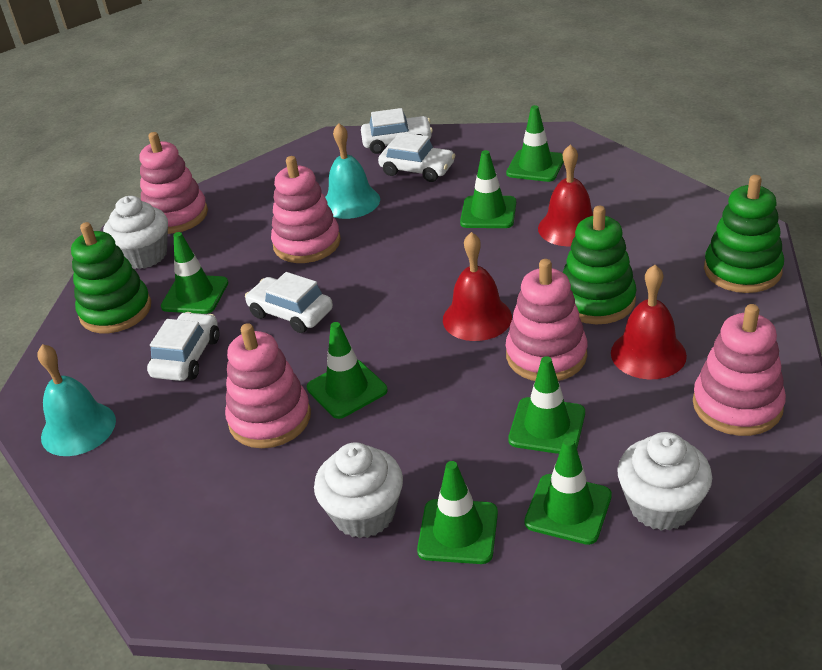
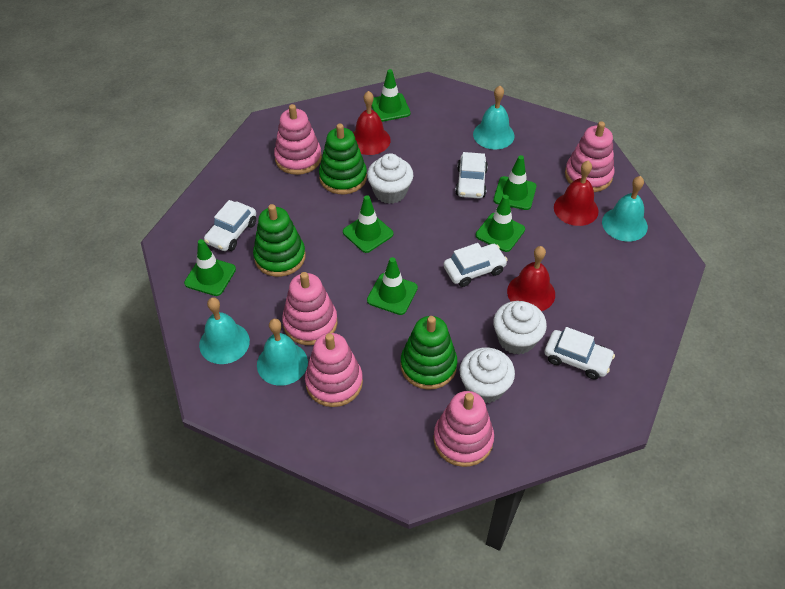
green traffic cone: [161,232,228,314] [307,322,387,419] [417,461,498,564] [460,150,516,228] [506,105,564,182] [508,356,585,454] [524,438,612,545] = 7 -> [184,239,236,296] [343,195,394,253] [367,257,418,315] [371,69,411,122] [476,195,525,252] [494,155,536,210] = 6
turquoise bell: [37,344,116,456] [325,123,380,219] = 2 -> [199,297,250,364] [257,319,308,386] [473,86,515,150] [602,176,648,242] = 4

